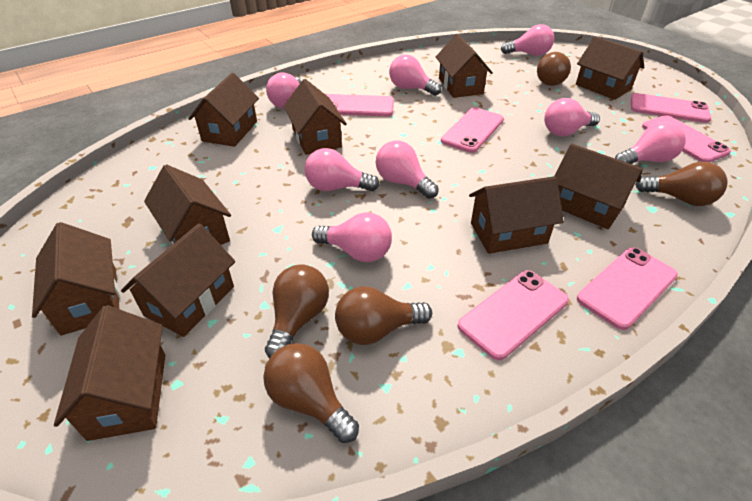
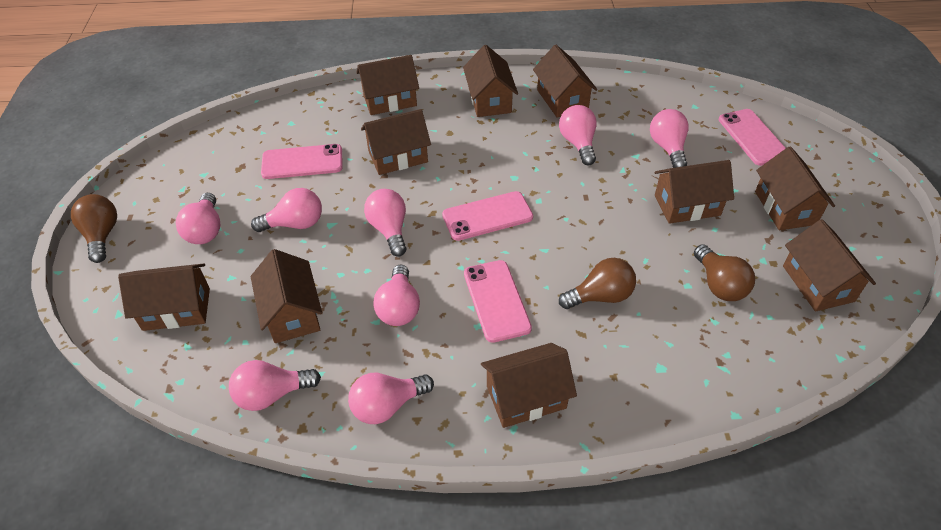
brown light bulb: [263,343,359,443] [265,264,329,358] [335,286,432,345] [537,52,571,86] [635,162,727,206] = 5 -> [71,194,117,263] [559,258,636,309] [694,244,755,301] = 3
pink phone: [327,94,394,116] [441,108,504,153] [458,270,569,360] [577,248,678,330] [631,93,711,123] [642,115,731,162] = 6 -> [261,144,343,179] [442,191,533,241] [464,260,532,343] [719,109,786,166] = 4

